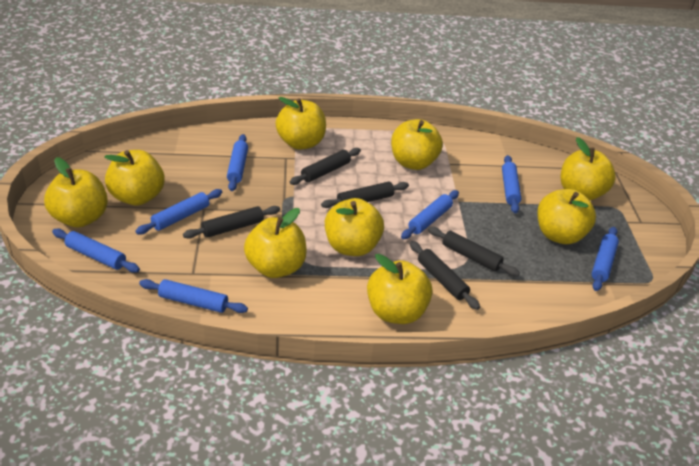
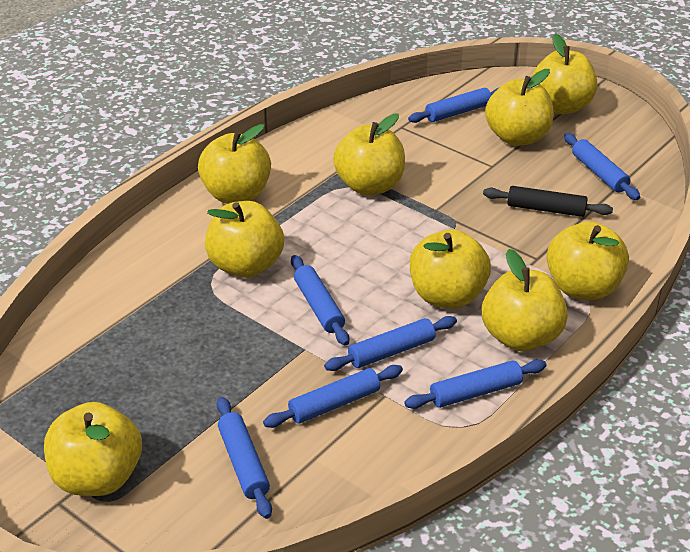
black rolling pin: [183,206,280,239] [290,148,361,185] [321,182,409,208] [410,241,480,310] [428,227,520,276] = 5 -> [483,186,613,217] = 1

